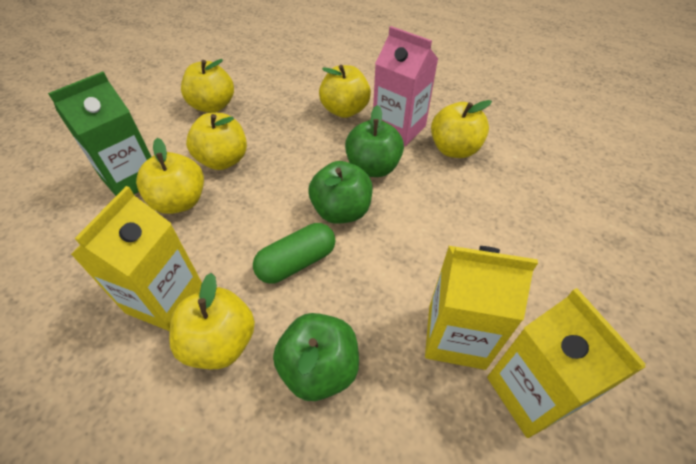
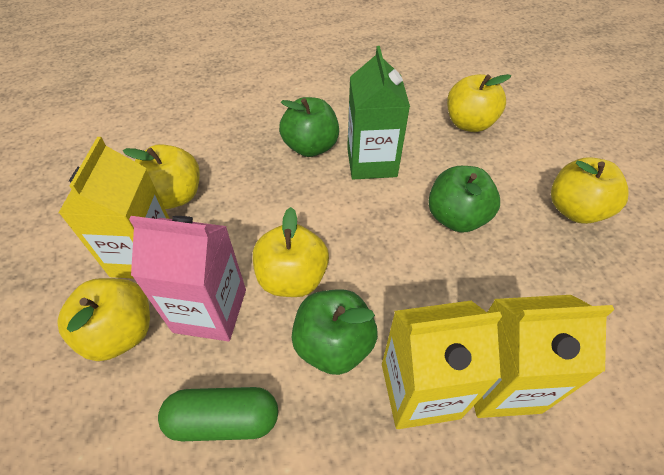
yellow apple: [136,138,204,214] [169,273,255,369] [181,59,234,113] [186,113,247,170] [319,65,371,118] [431,100,492,158] = 6 -> [57,278,150,361] [123,144,200,209] [253,207,329,297] [447,74,511,132] [551,157,629,224] = 5

